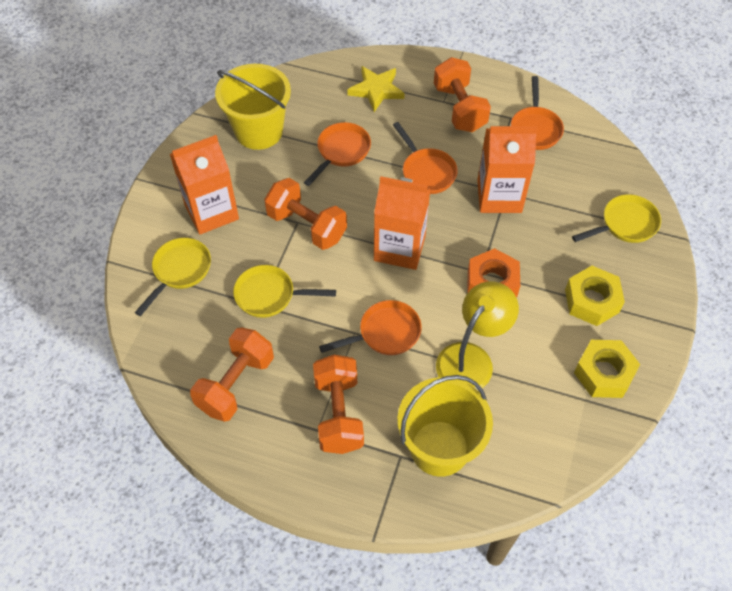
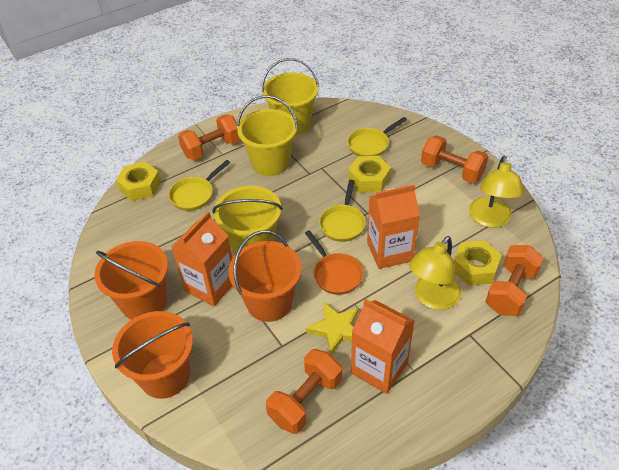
orange bucket: none = 0 -> [94,241,168,320] [112,311,193,399] [228,230,302,322] = 3
orange nut: [468,248,520,298] = 1 -> none = 0
orange pan: [304,122,371,186] [319,300,422,355] [393,122,458,194] [511,76,564,150] = 4 -> [305,230,363,295] = 1
yellow bucket: [215,64,291,150] [397,375,493,477] = 2 -> [212,186,283,254] [237,95,298,176] [261,58,319,136] = 3
yellow lamp: [436,281,519,390] = 1 -> [409,236,462,310] [469,156,524,228] = 2
yellow nut: [565,266,625,326] [574,340,640,398] = 2 -> [116,162,161,201] [348,156,391,193] [454,240,502,286] = 3

